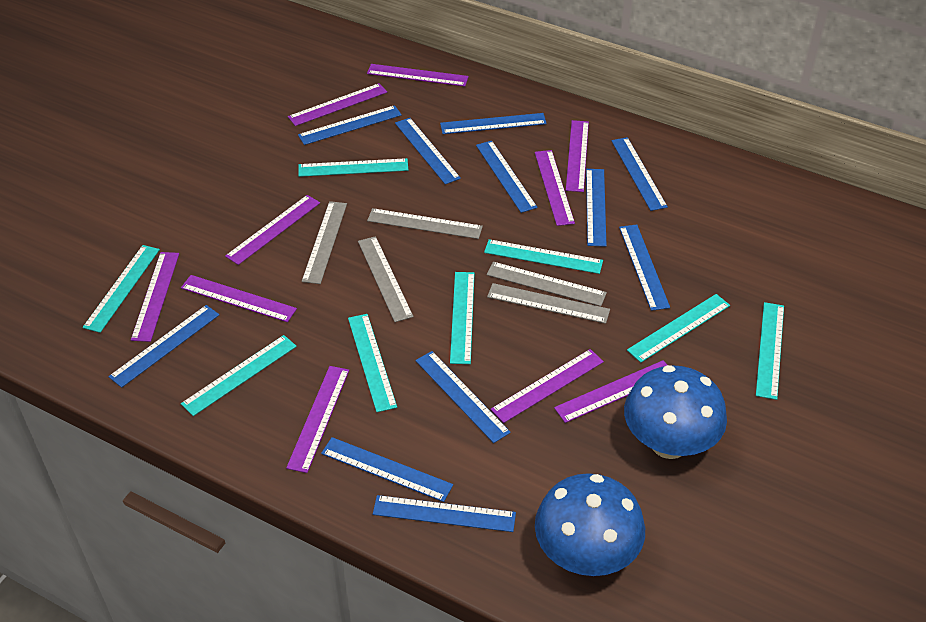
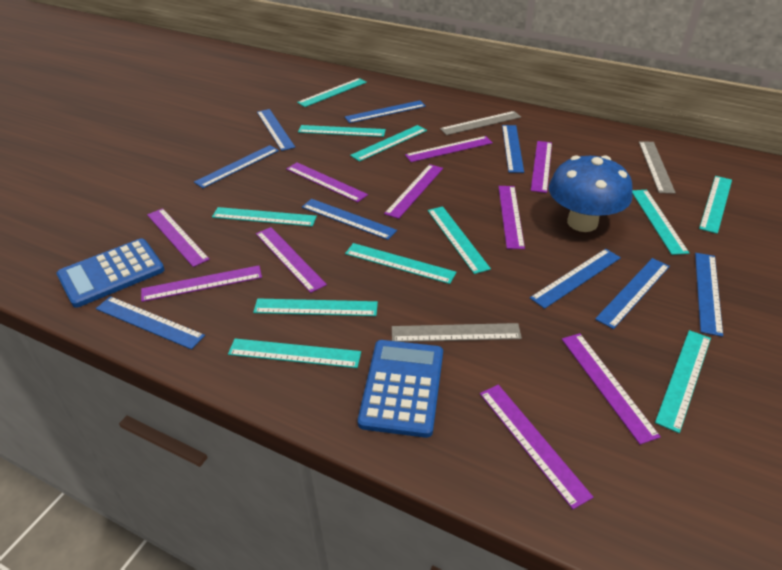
blue calculator: none = 0 -> [56,238,165,308] [358,340,443,438] = 2
blue mushroom: [535,473,645,576] [624,365,727,459] = 2 -> [549,155,633,232] = 1
blue ruler: [108,305,219,388] [298,105,402,145] [321,437,453,502] [373,495,516,532] [395,118,461,184] [415,351,511,443] [440,113,547,134] [476,141,537,213] [586,169,607,247] [611,137,668,211] [619,225,670,311] = 11 -> [96,296,205,350] [194,145,279,188] [257,109,295,151] [302,199,397,240] [345,100,426,123] [502,125,524,173] [530,249,621,309] [595,258,670,329] [695,253,723,337] = 9
grey ruler: [302,201,347,284] [358,236,414,322] [367,208,483,239] [487,262,607,306] [487,283,610,324] = 5 -> [392,323,522,342] [440,111,521,135] [639,141,676,194] = 3
turquoise ruler: [83,245,160,333] [181,335,297,416] [298,158,408,177] [348,314,397,412] [450,272,475,364] [484,239,603,274] [627,294,730,363] [756,302,784,400] = 8 -> [212,207,317,227] [228,339,361,368] [253,298,378,316] [297,78,367,107] [298,125,386,137] [345,243,457,284] [350,125,427,162] [428,206,491,274] [632,190,689,255] [655,330,711,433] [699,176,732,234] = 11

